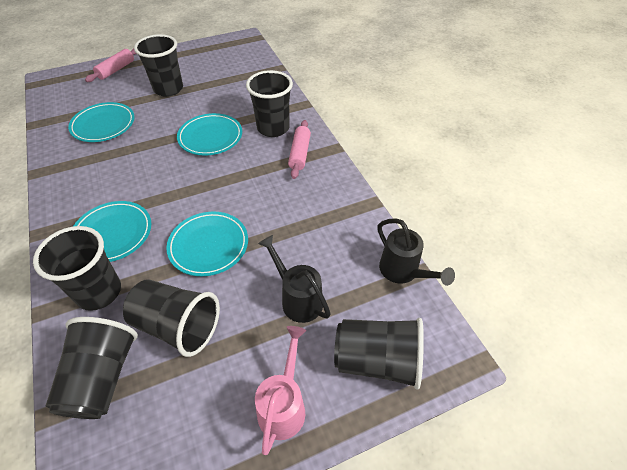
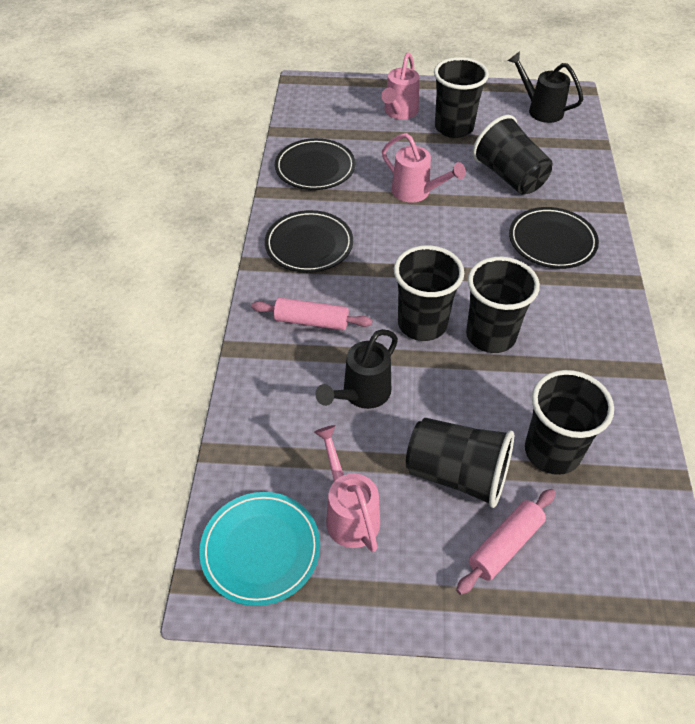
black plate: none = 0 -> [265,210,353,273] [275,138,355,190] [509,207,599,269] = 3
pink watering can: [255,326,306,455] = 1 -> [314,425,380,552] [381,52,419,119] [382,133,466,203] = 3
turquoise plate: [68,102,135,142] [74,201,151,262] [166,212,248,276] [177,113,242,156] = 4 -> [199,492,320,606] = 1

